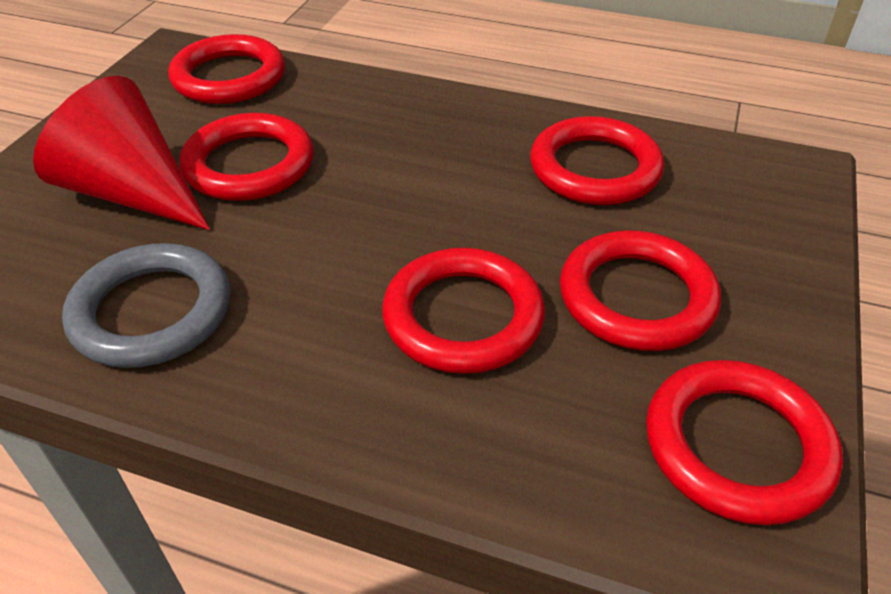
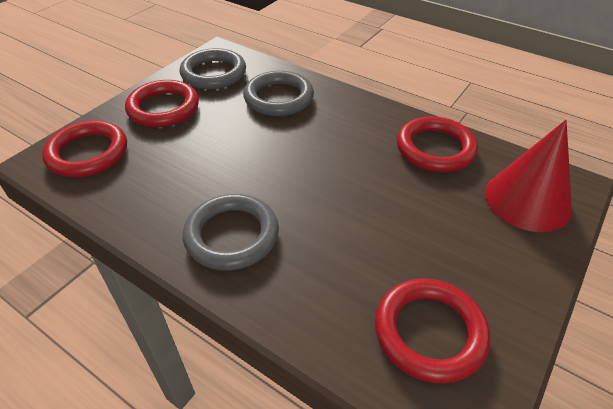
grey ring: [62,243,230,368] = 1 -> [180,48,246,89] [183,194,279,271] [243,71,314,116] = 3
red ring: [168,34,285,104] [179,113,314,201] [382,248,545,374] [530,116,664,205] [560,231,721,351] [646,360,843,525] = 6 -> [42,120,127,177] [125,80,199,127] [375,278,490,384] [397,116,478,172] = 4

